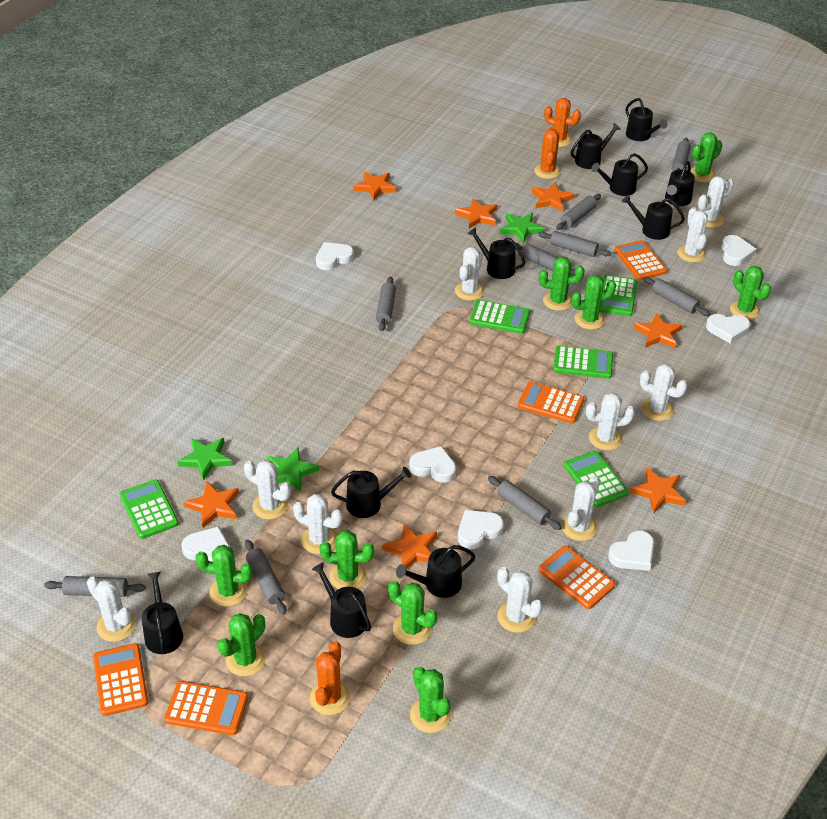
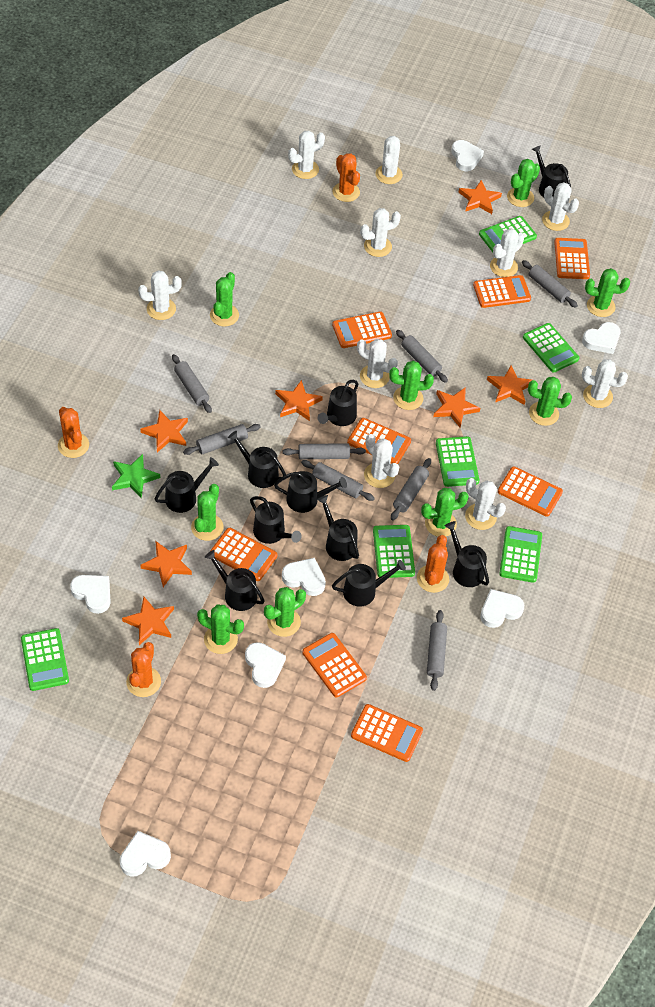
green calculator: [120,479,179,539] [470,300,530,334] [553,345,613,379] [564,451,629,507] [599,275,637,316] = 5 -> [21,628,69,691] [373,525,415,578] [436,436,479,487] [479,216,537,252] [499,526,542,583] [523,323,579,372] = 6
green star: [177,438,232,481] [267,447,319,492] [500,213,544,244] = 3 -> [112,454,160,498] = 1
grey rolling pin: [44,576,146,597] [245,539,286,614] [376,277,396,331] [488,476,562,530] [516,243,575,275] [538,231,611,257] [556,194,601,230] [643,277,710,316] [672,137,691,171] = 9 -> [172,354,212,413] [183,424,261,455] [283,443,366,459] [301,460,375,501] [391,458,431,520] [396,330,448,383] [427,610,447,691] [522,260,578,308] = 8
orange cactus: [310,641,350,715] [534,127,561,179] [544,98,581,147] = 3 -> [58,407,89,458] [126,642,161,697] [333,153,360,202] [417,535,449,593] = 4
orange calculator: [93,643,148,716] [164,681,248,735] [518,382,585,424] [539,546,615,609] [614,240,667,280] = 5 -> [210,528,277,581] [302,633,367,697] [332,311,392,348] [347,418,411,464] [351,704,423,762] [473,275,531,308] [498,466,563,517] [554,238,590,279] = 8

